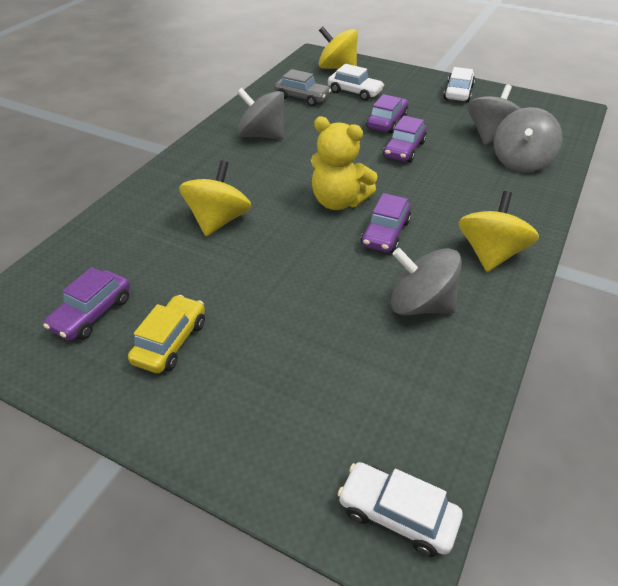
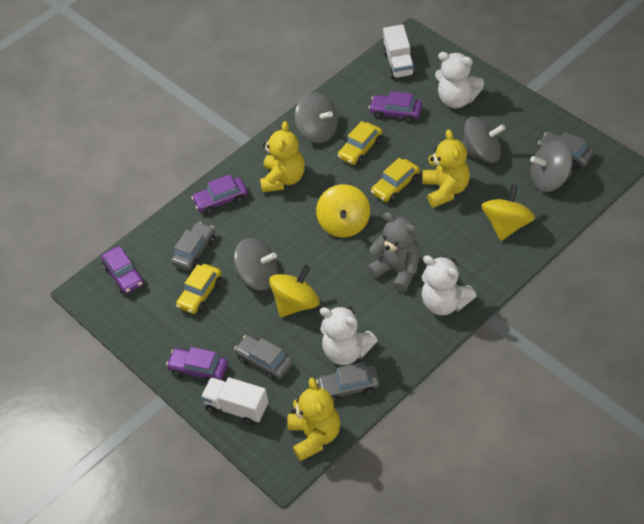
grey car: [274,69,331,106] = 1 -> [171,222,215,271] [234,335,293,380] [316,362,380,403] [538,132,594,169] = 4
grey teddy bear: none = 0 -> [367,212,420,293] = 1
white car: [328,64,384,101] [338,462,462,557] [443,67,475,102] = 3 -> none = 0
white teddy bear: none = 0 -> [320,306,378,365] [422,255,476,315] [435,52,484,108] = 3
white truck: none = 0 -> [201,377,269,425] [383,24,415,79] = 2
yellow car: [128,295,205,373] = 1 -> [176,264,222,314] [338,121,382,165] [371,158,420,203] = 3
yellow teddy bear: [311,116,377,210] = 1 -> [260,121,305,193] [287,378,340,461] [422,129,470,208] = 3

